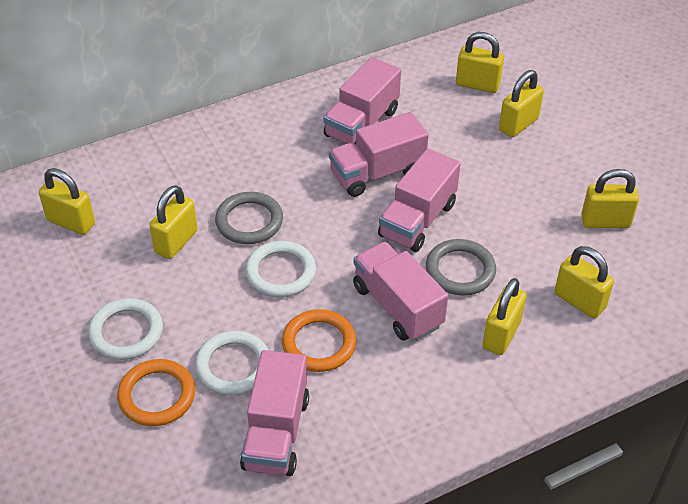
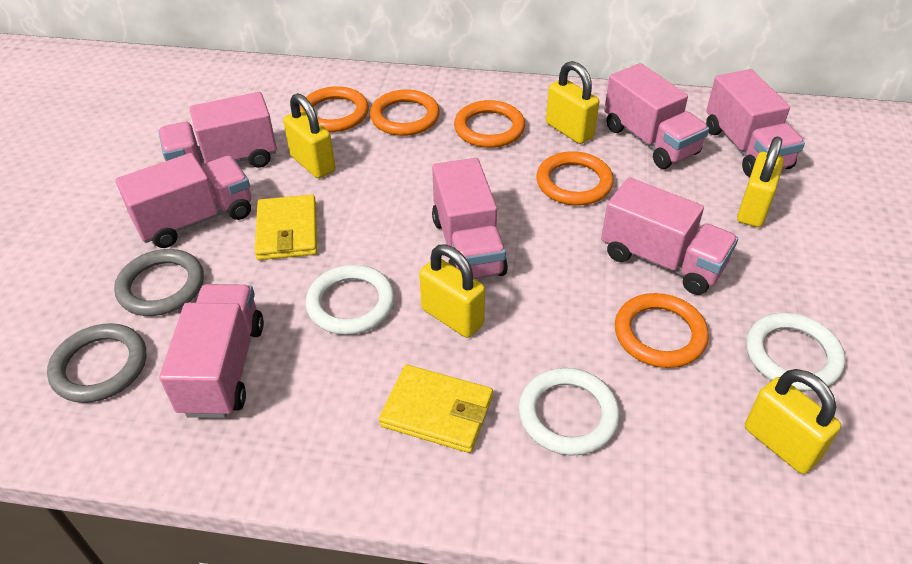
orange ring: [117,359,195,426] [282,309,357,372] = 2 -> [300,86,369,132] [370,90,440,136] [454,100,525,148] [536,151,614,205] [615,293,709,368] = 5
pink truck: [240,350,309,476] [323,57,401,145] [329,112,429,197] [353,242,448,341] [378,148,461,252] = 5 -> [116,153,251,248] [158,92,277,168] [159,284,264,418] [432,158,508,279] [601,177,738,295] [604,63,709,169] [706,69,805,177] = 7
yellow padlock: [39,168,95,235] [149,185,198,259] [456,32,504,93] [482,278,526,355] [499,70,544,137] [554,246,614,318] [581,169,639,228] = 7 -> [283,93,335,178] [419,245,485,338] [546,61,599,144] [737,136,784,227] [745,369,841,474] = 5
yellow wallet: none = 0 -> [255,194,317,260] [379,365,493,453] = 2

